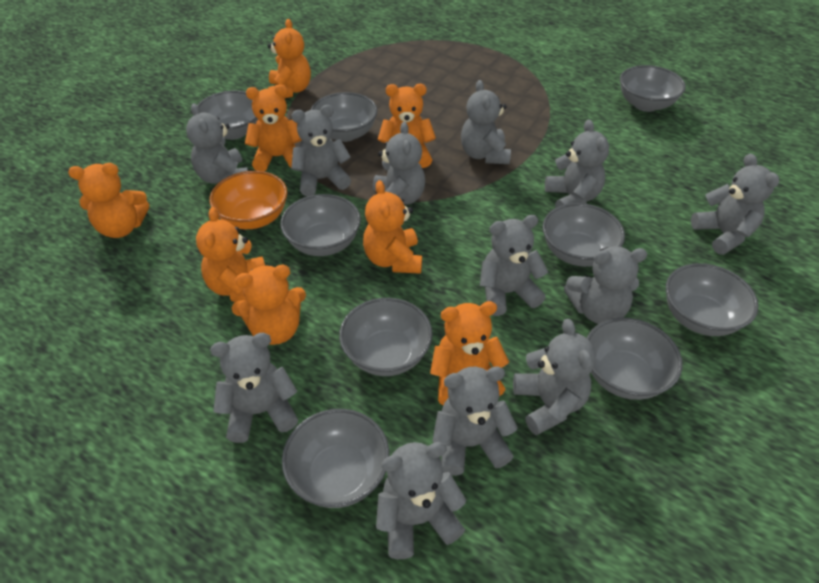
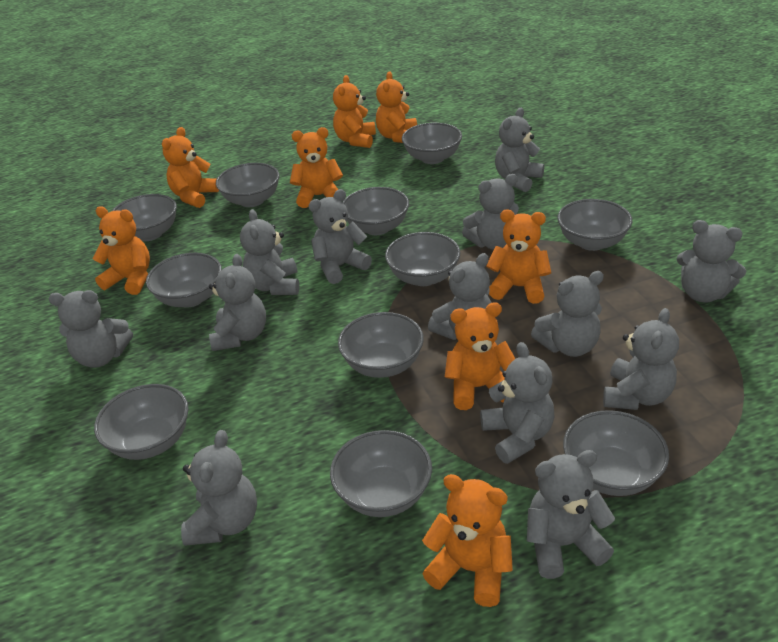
grey bowl: [197,91,258,140] [280,194,361,256] [282,409,390,508] [311,92,377,142] [339,298,433,376] [543,203,625,267] [587,318,683,400] [620,65,686,112] [666,263,758,336] = 9 -> [94,384,188,460] [112,194,177,241] [146,253,222,308] [216,163,279,207] [330,430,432,517] [338,312,424,378] [343,187,409,235] [385,232,460,286] [402,123,462,164] [558,199,633,251] [563,410,669,496] = 11
grey teddy bear: [186,104,248,184] [210,333,298,443] [291,105,351,196] [373,122,425,205] [376,442,467,559] [433,367,518,476] [461,80,511,164] [480,215,548,316] [513,319,596,435] [545,120,609,208] [564,247,647,324] [691,153,779,255] = 12 -> [49,290,133,368] [181,430,257,546] [209,254,266,351] [240,209,299,295] [309,189,372,284] [428,253,492,340] [462,174,519,250] [480,342,555,464] [495,108,544,192] [527,450,615,579] [531,271,604,357] [603,308,679,410] [677,220,746,302] = 13
orange bowl: [209,171,288,229] = 1 -> none = 0

